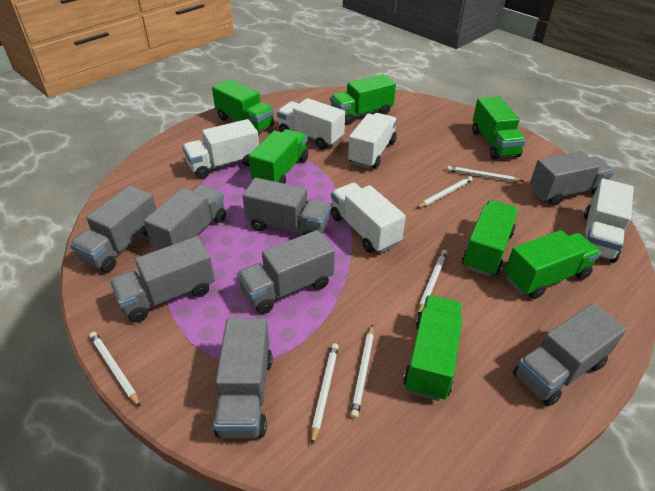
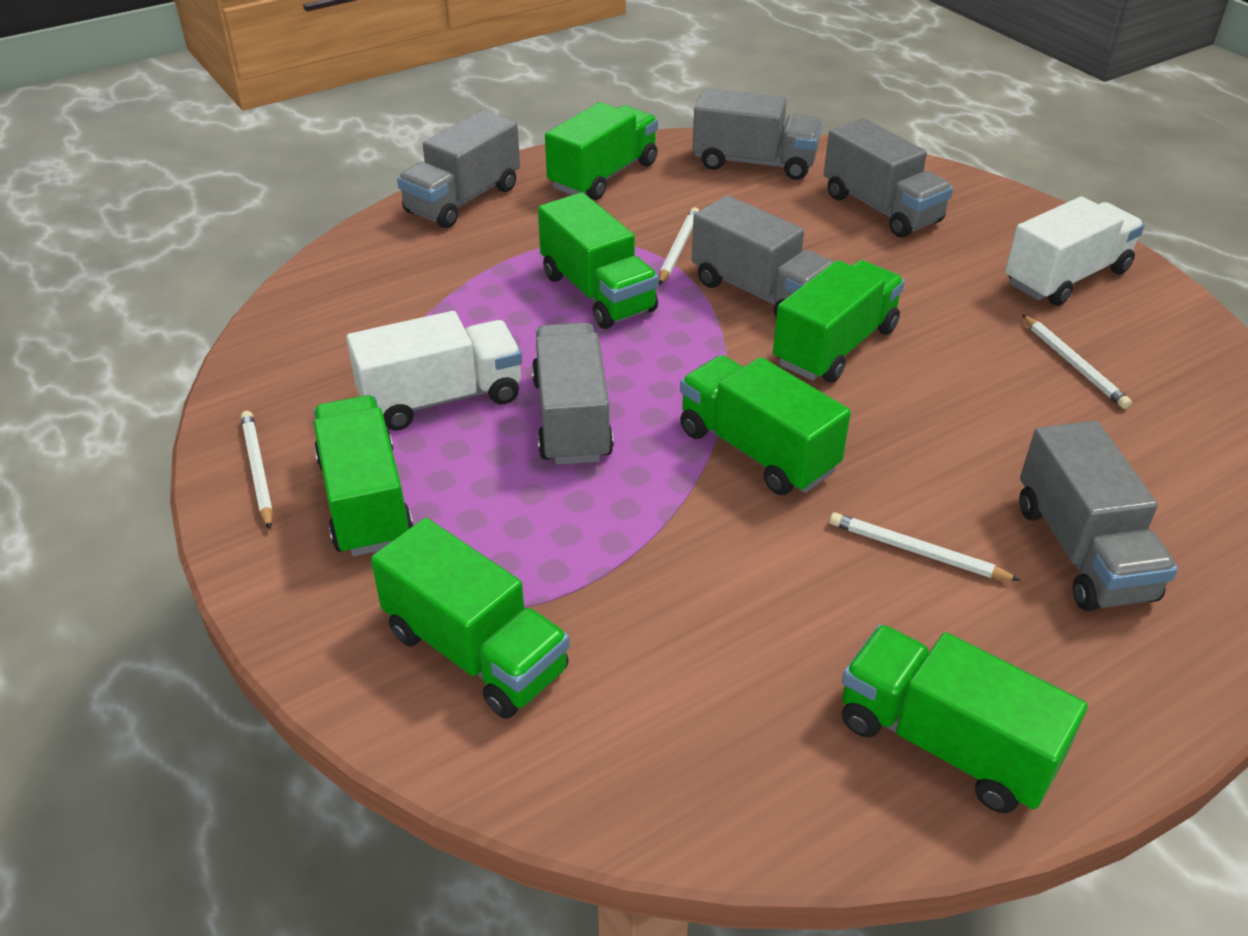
grey truck: [70,185,156,272] [110,236,215,322] [144,185,226,250] [213,318,273,439] [237,230,335,314] [242,178,331,235] [513,303,627,406] [530,151,614,206] = 8 -> [397,110,520,228] [532,323,614,465] [692,88,822,180] [692,195,833,317] [824,118,953,238] [1019,421,1178,611] = 6
white pencil: [89,332,140,407] [311,343,339,445] [350,324,374,419] [417,176,473,208] [418,250,447,315] [447,166,524,182] = 6 -> [241,411,273,530] [659,207,699,285] [829,512,1020,581] [1022,314,1132,409] = 4
white truck: [182,119,259,179] [277,98,345,149] [331,183,406,253] [348,113,397,169] [584,179,634,263] = 5 -> [346,311,522,430] [1005,196,1144,306] = 2

